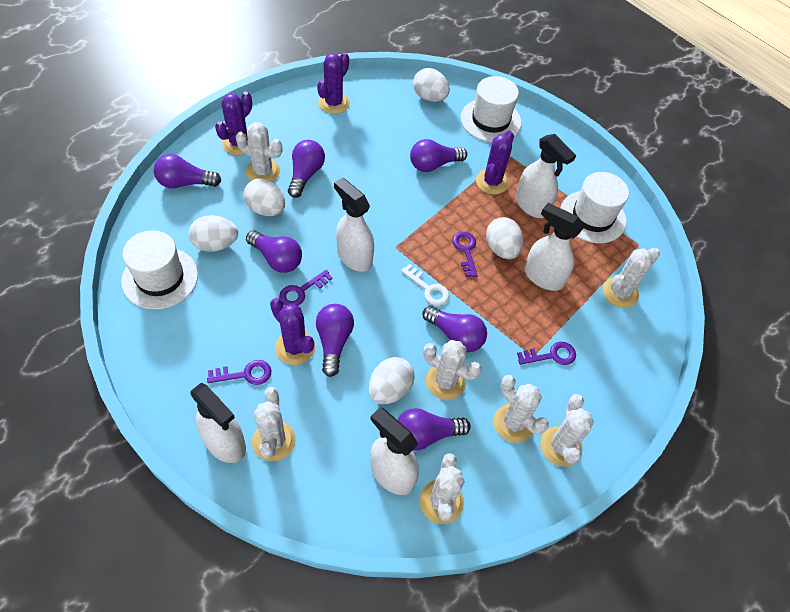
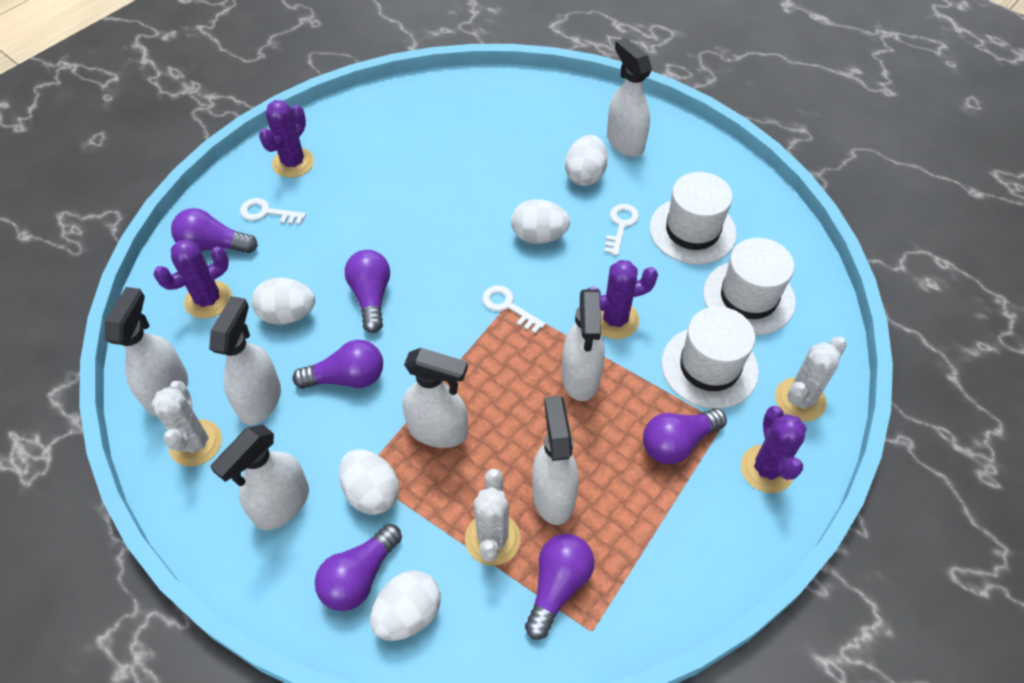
purple key: [207,360,271,385] [279,270,333,306] [452,232,478,277] [517,342,576,365] = 4 -> none = 0
purple light bulb: [154,154,221,188] [246,230,302,273] [288,140,325,198] [316,304,354,377] [397,408,471,450] [410,139,467,172] [422,306,487,352] = 7 -> [171,208,258,253] [293,340,383,389] [315,524,402,611] [345,250,390,333] [525,534,594,640] [643,408,727,464] = 6
white cactus: [236,122,282,182] [252,387,296,461] [419,453,465,524] [423,340,482,400] [493,375,549,443] [540,394,594,466] [603,248,660,308] = 7 -> [151,381,222,466] [465,469,521,566] [775,337,847,422] = 3
white key: [401,264,450,306] = 1 -> [240,198,306,225] [482,285,546,334] [604,204,639,256] = 3
white spray bottle: [191,383,246,463] [334,177,374,272] [370,407,419,495] [516,134,576,218] [524,203,584,291] = 5 -> [104,287,188,416] [209,296,281,425] [210,424,309,530] [402,348,468,448] [532,396,579,525] [562,289,605,401] [607,38,652,157] = 7

